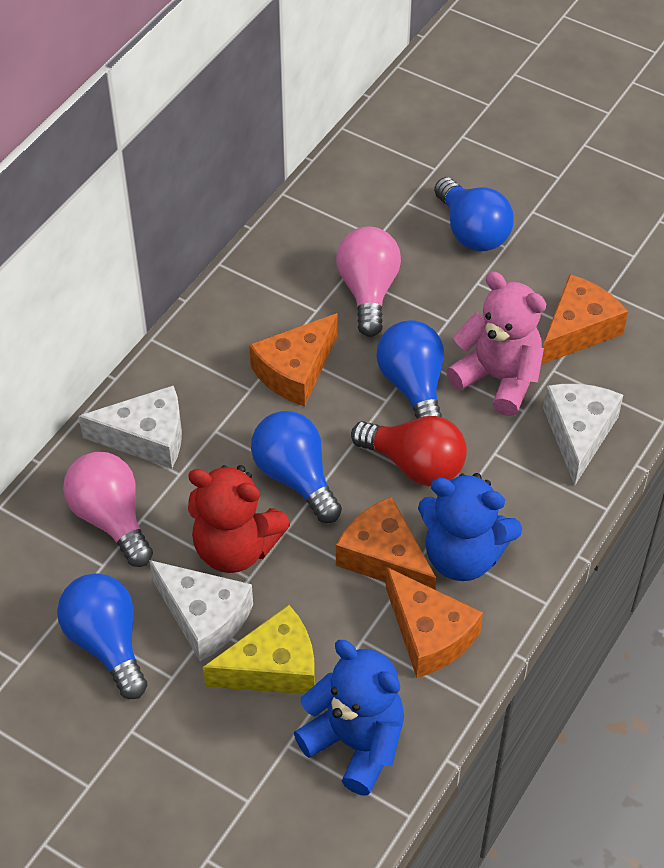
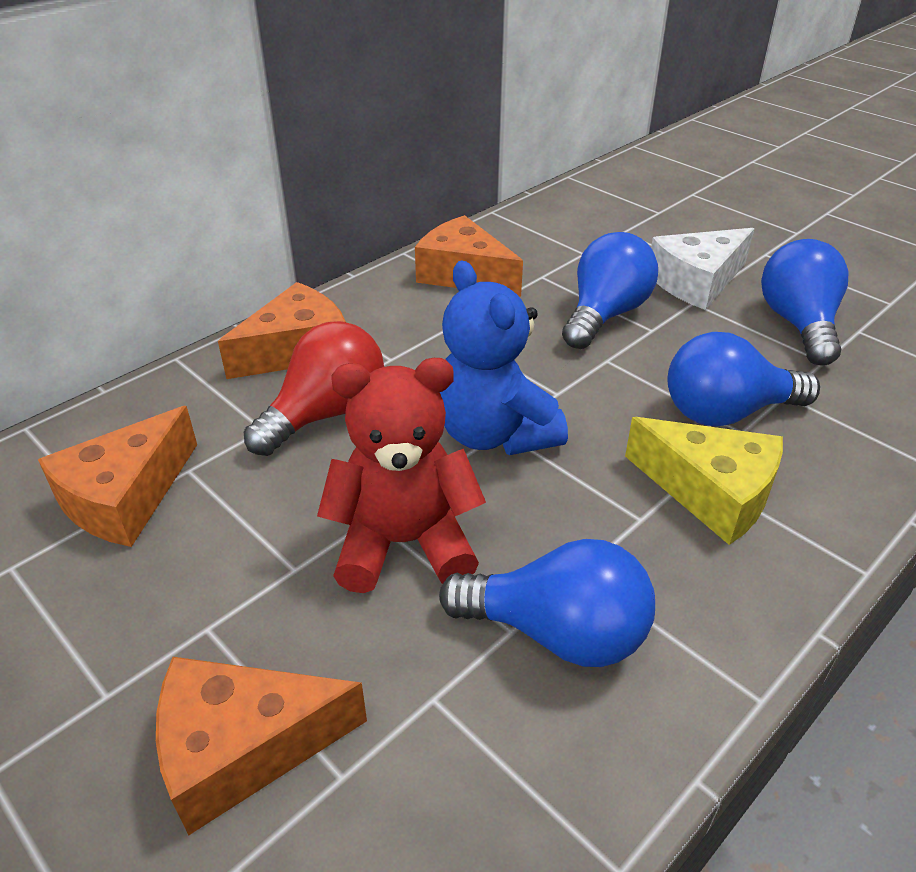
blue teddy bear: [294,640,404,796] [418,473,522,581] = 2 -> [440,260,568,455] = 1
pink light bulb: [63,452,153,567] [336,227,401,337] = 2 -> none = 0
pink teddy bear: [446,272,546,416] = 1 -> none = 0
white cheese: [78,386,182,469] [149,560,253,662] [543,384,623,486] = 3 -> [651,228,754,310] = 1

